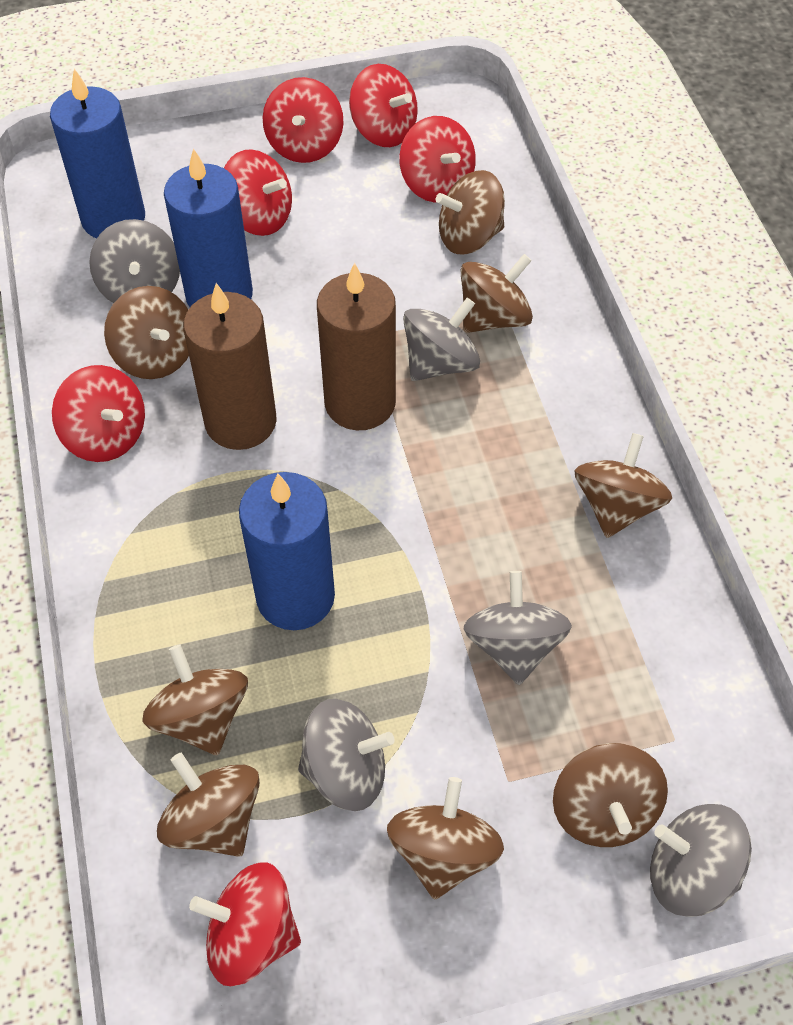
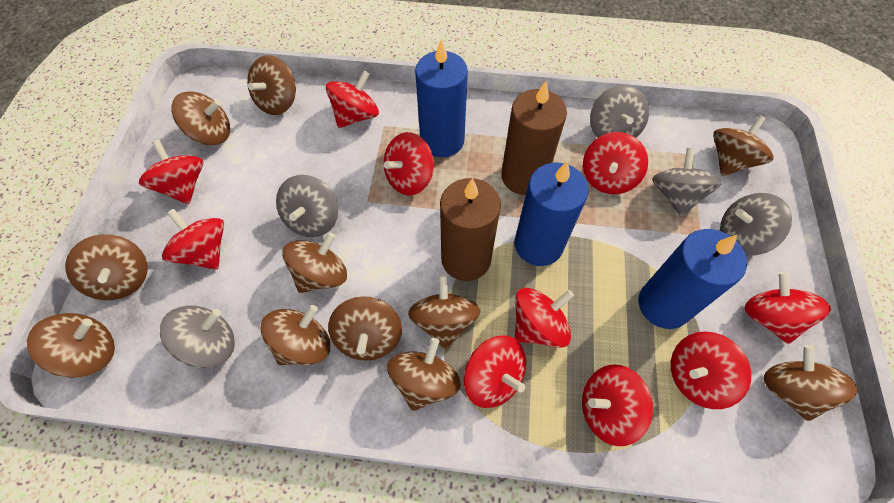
brown spinning top: [104,286,189,379] [142,644,248,756] [157,753,260,857] [387,777,504,900] [436,170,505,254] [461,254,533,333] [553,743,668,847] [575,433,672,538] = 8 -> [27,313,115,378] [65,234,147,300] [171,92,230,145] [247,55,296,115] [261,305,330,365] [282,232,347,293] [328,296,402,361] [387,338,461,411] [408,275,480,349] [713,115,774,176] [763,345,858,421] = 11
red spinning top: [52,365,145,462] [189,862,301,986] [224,149,292,236] [263,77,344,163] [349,64,418,147] [399,116,476,202] = 6 -> [139,140,203,204] [162,208,224,270] [326,71,379,128] [384,132,434,196] [464,336,526,408] [515,288,574,348] [582,364,653,446] [583,132,648,194] [671,332,751,409] [745,271,831,344] = 10

